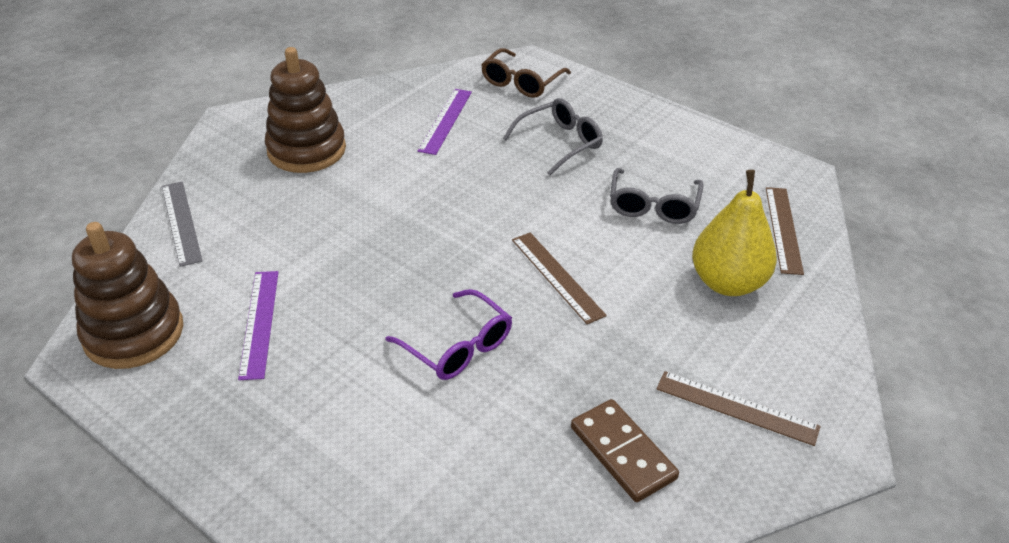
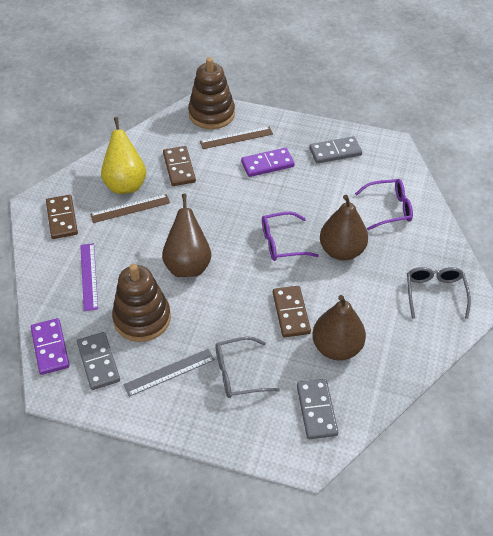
brown domino: [571,399,679,502] = 1 -> [46,195,78,239] [163,146,196,186] [273,286,311,337] = 3
brown glasses: [481,48,571,98] = 1 -> none = 0
brown pear: none = 0 -> [162,194,211,277] [313,295,366,360] [320,195,368,260] = 3
brown ruler: [512,232,607,324] [657,371,821,446] [766,187,804,275] = 3 -> [90,194,170,223] [200,126,273,149] = 2
grey domino: none = 0 -> [77,332,120,390] [297,379,338,439] [309,136,362,164] = 3
purple domino: none = 0 -> [31,318,70,375] [241,148,295,177] = 2
purple glasses: [385,289,512,380] = 1 -> [262,212,319,261] [355,179,413,230] = 2
purple ruler: [238,271,279,380] [418,89,472,155] = 2 -> [80,243,98,311] = 1

